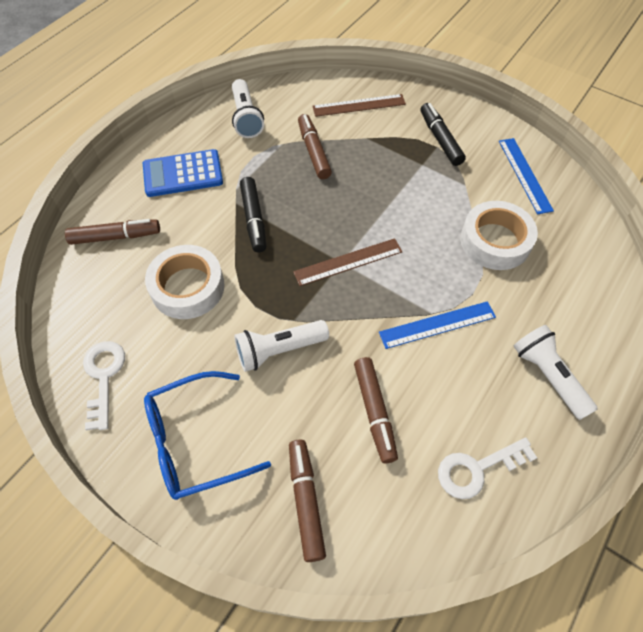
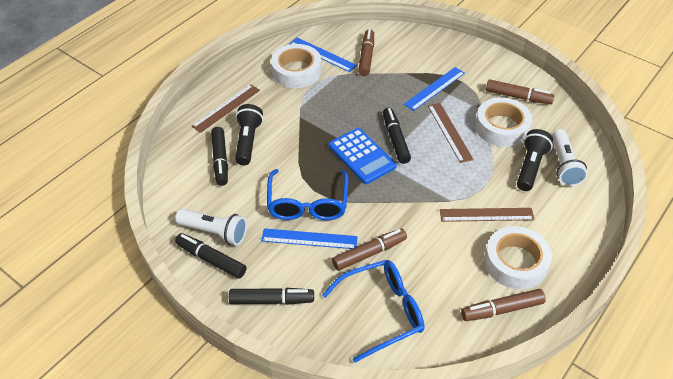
black flashlight: none = 0 -> [235,104,263,166] [517,129,553,191] = 2
black marker: [240,177,266,253] [421,103,466,166] = 2 -> [175,233,246,279] [211,127,228,186] [229,288,314,305] [383,108,411,164] = 4
blue glasses: [144,371,271,500] = 1 -> [267,169,348,220] [322,260,424,363] = 2
blue ruler: [379,301,496,349] [499,138,554,214] = 2 -> [261,228,358,249] [289,37,357,72] [404,67,465,111] = 3
brown ruler: [293,238,402,286] [312,94,406,117] = 2 -> [192,84,260,133] [428,103,474,163] [440,208,535,222] = 3
white flashlight: [232,79,264,138] [234,320,329,372] [513,325,598,420] = 3 -> [175,209,247,245] [552,129,588,186] = 2
white key: [83,341,125,430] [438,437,537,499] = 2 -> none = 0
white tape: [145,245,225,319] [461,201,538,270] = 2 -> [271,44,322,88] [475,97,532,147] [484,226,552,290] = 3

